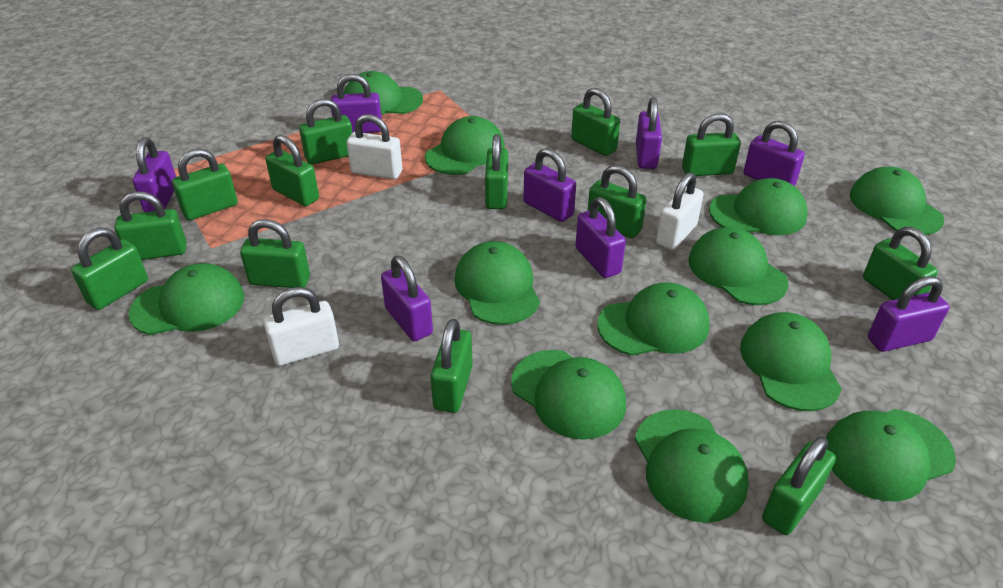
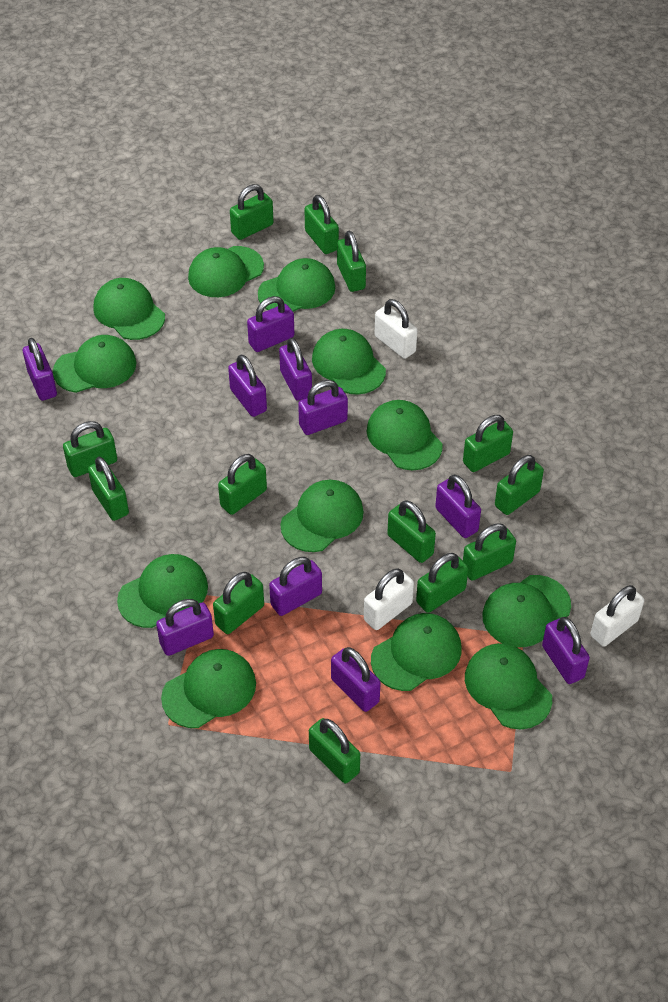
purple padlock: [132,138,176,212] [331,74,382,133] [381,256,433,341] [523,148,576,222] [575,197,626,278] [636,97,662,169] [744,121,805,186] [868,276,949,352] = 8 -> [23,338,57,401] [156,599,214,656] [228,355,267,417] [247,296,294,352] [269,557,322,616] [279,338,312,401] [298,380,348,435] [331,647,381,712] [435,475,481,538] [542,617,590,684] = 10

